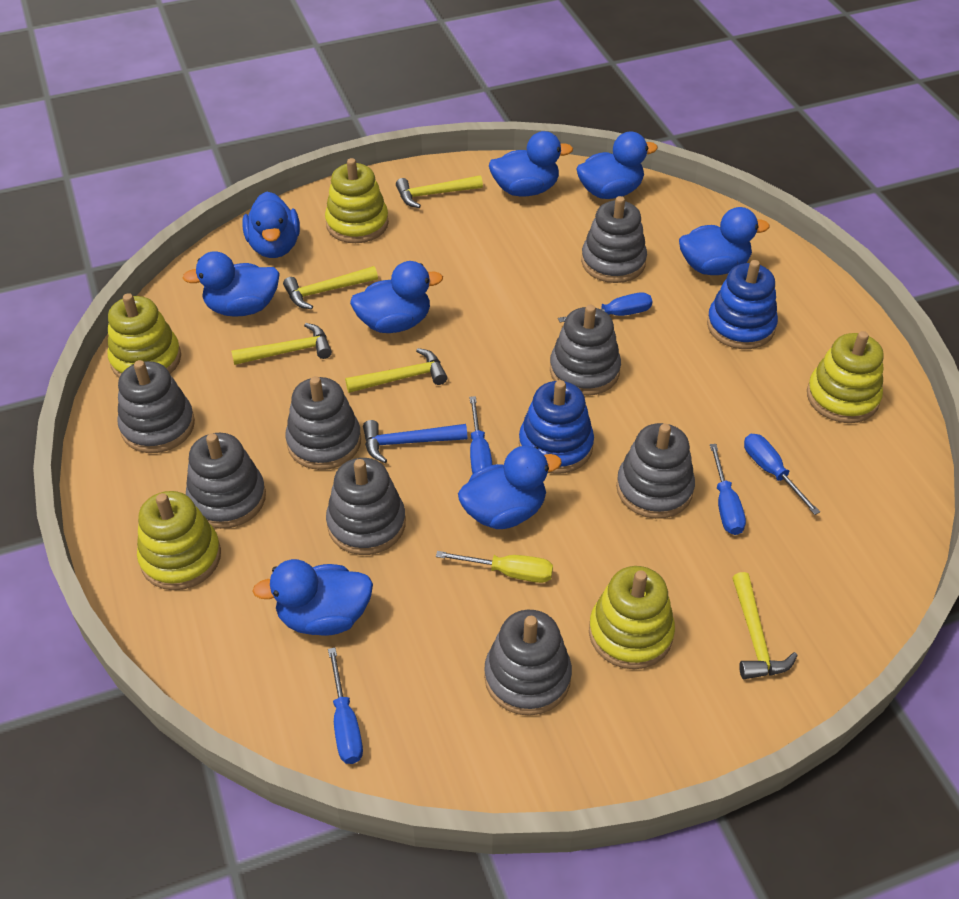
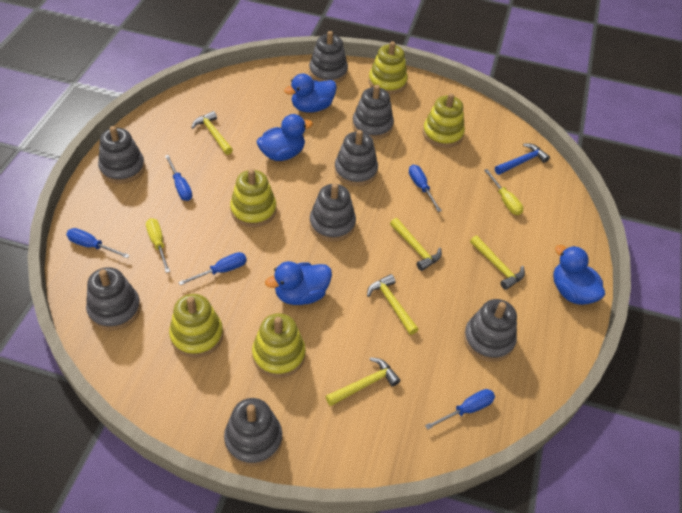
blue duck: [182,251,280,317] [243,191,300,258] [253,559,373,636] [350,261,443,333] [458,446,562,529] [489,131,573,197] [576,131,658,199] [679,207,770,275] = 8 -> [257,114,313,161] [265,261,332,305] [284,74,337,113] [553,245,605,305] = 4
blue stacking toy: [519,380,594,474] [707,260,778,349] = 2 -> none = 0
yellow screwdriver: [436,551,553,583] = 1 -> [146,218,170,273] [484,169,523,215] = 2

